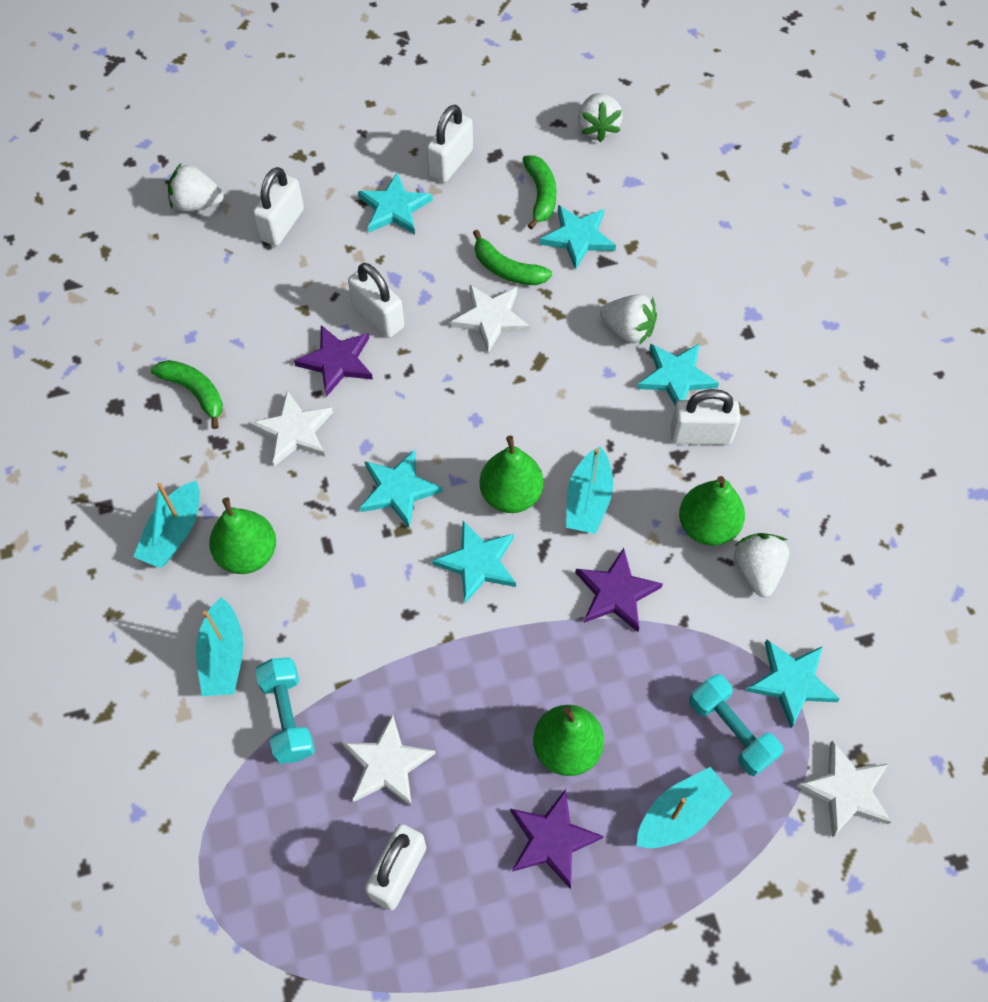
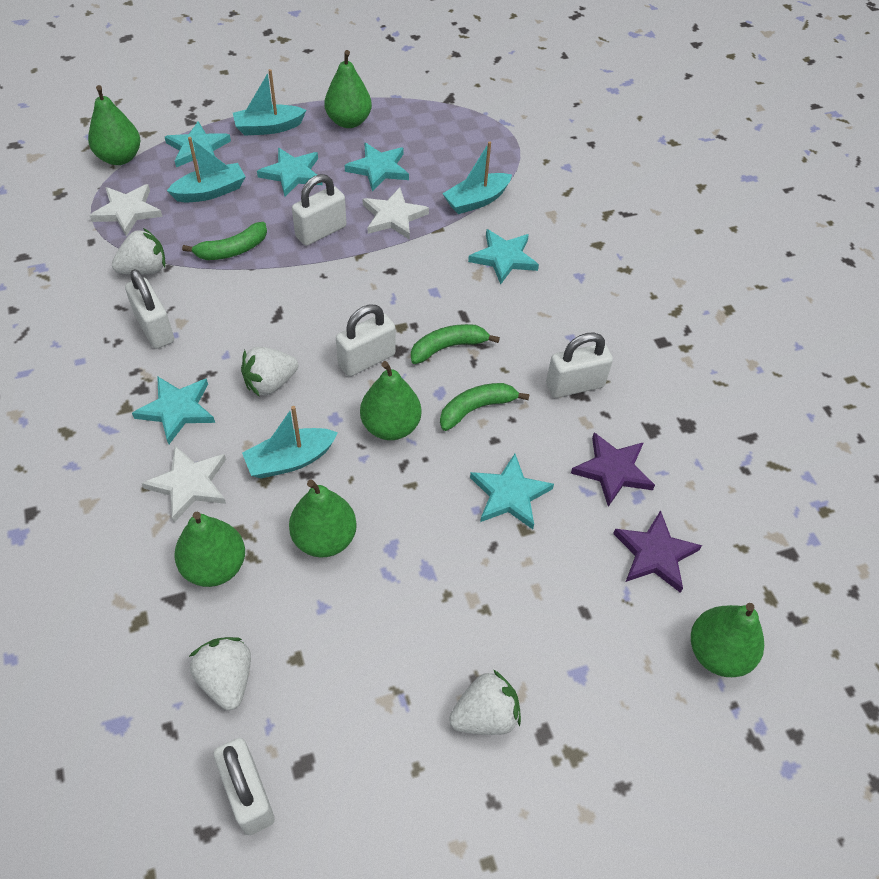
green pear: [209,497,276,574] [480,435,544,513] [533,705,604,776] [679,476,745,546] = 4 -> [88,85,140,165] [174,511,245,587] [289,480,357,558] [324,50,372,128] [360,361,421,440] [691,603,764,677] = 6
purple star: [294,325,373,397] [510,789,603,889] [575,548,663,632] = 3 -> [571,432,655,507] [613,510,702,593] = 2
turquoise dumbbell: [255,657,315,764] [689,674,783,776] = 2 -> none = 0
white star: [251,391,333,466] [342,714,436,807] [451,285,530,353] [797,741,891,837] = 4 -> [89,184,163,237] [142,446,226,522] [363,188,429,240] = 3

